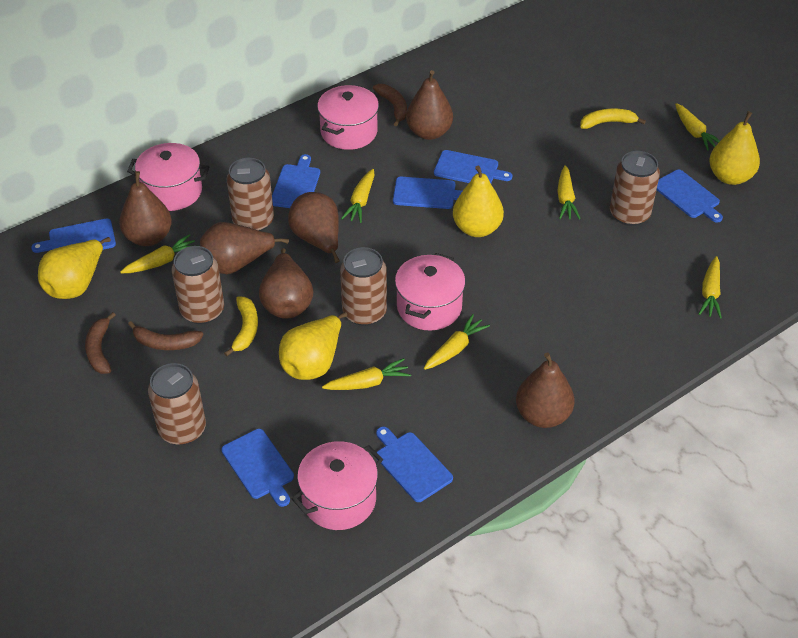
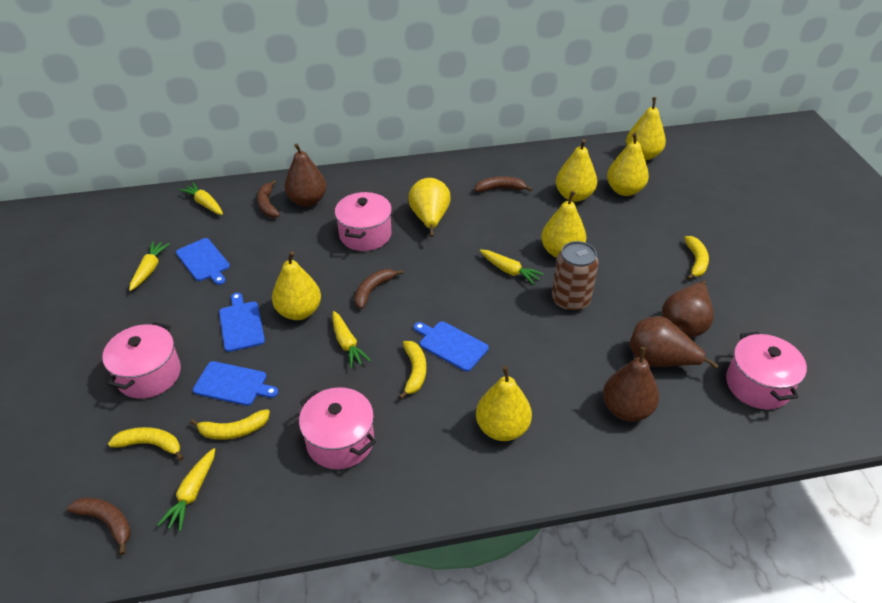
blue cutting board: [31,219,116,253] [221,429,294,507] [272,154,320,208] [376,427,453,502] [393,177,462,209] [434,150,512,183] [657,170,723,223] = 7 -> [176,238,230,285] [193,361,278,406] [219,293,265,352] [414,321,489,371] = 4
brown banana: [85,312,116,374] [128,321,204,350] [373,84,407,127] = 3 -> [67,498,131,555] [257,180,280,218] [354,269,403,309] [475,176,532,192] = 4
brown can: [148,363,206,445] [172,246,224,324] [226,158,274,231] [340,247,387,326] [610,151,660,226] = 5 -> [552,241,599,312] = 1
brown pear: [119,171,172,246] [200,222,289,274] [259,248,313,319] [288,192,340,263] [406,70,453,140] [516,353,575,428] = 6 -> [285,143,326,207] [603,347,659,422] [630,316,719,369] [662,280,714,338] = 4
yellow banana: [224,296,258,356] [580,109,646,129] = 2 -> [108,427,184,461] [190,409,270,440] [398,341,426,399] [684,236,709,280] = 4
yellow carrot: [120,234,195,273] [322,358,411,390] [341,169,375,223] [424,314,490,370] [557,165,581,219] [675,103,720,151] [699,256,722,319] = 7 -> [129,241,170,291] [158,448,215,531] [179,182,223,215] [332,311,371,368] [480,249,544,285] = 5
yellow pear: [38,237,111,299] [279,312,347,380] [453,165,504,237] [709,111,760,185] = 4 -> [272,251,321,320] [408,178,451,237] [476,366,532,441] [541,191,586,258] [556,139,597,202] [607,133,649,196] [626,97,666,160] = 7

